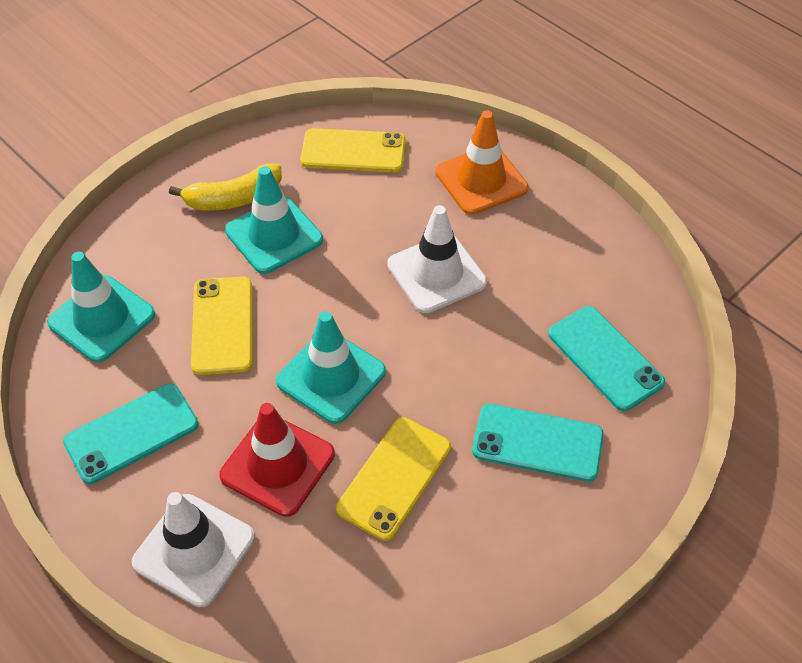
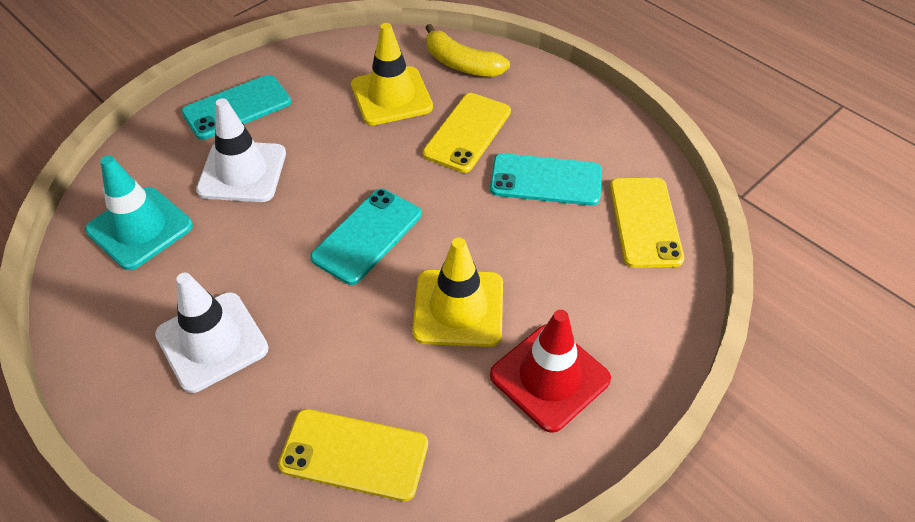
orange traffic cone: [435,110,529,215] = 1 -> none = 0
turquoise traffic cone: [47,252,155,362] [225,166,323,274] [276,311,386,424] = 3 -> [85,155,193,270] = 1
yellow traffic cone: none = 0 -> [351,23,433,125] [412,238,503,347] = 2

